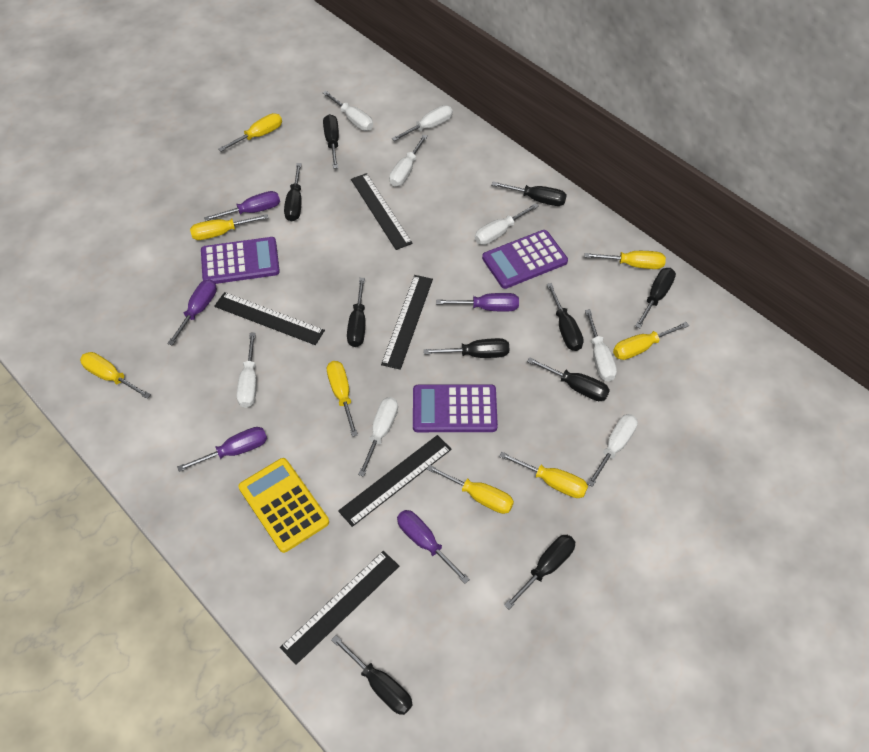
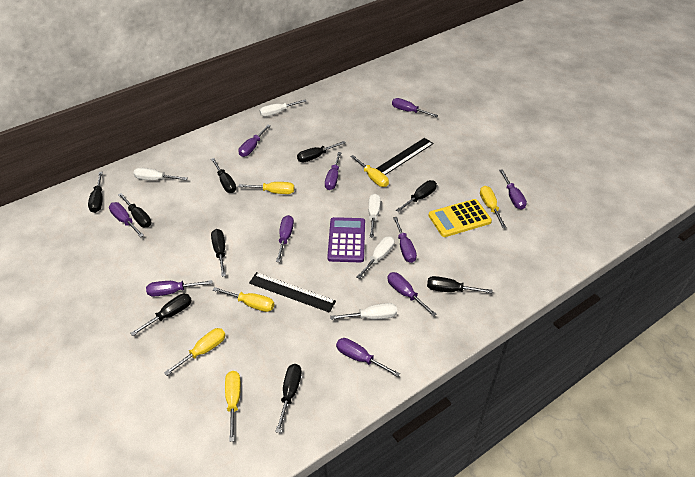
black ruler: [214,292,325,345] [280,551,399,665] [338,435,452,527] [351,173,413,250] [381,275,433,370] = 5 -> [249,272,336,313] [376,138,434,175] = 2
black screwdriver: [284,163,302,221] [323,114,339,169] [331,635,413,715] [347,278,365,347] [424,338,509,358] [491,182,567,206] [504,535,575,609] [527,357,610,401] [547,283,584,351] [635,268,676,329] = 10 -> [88,172,103,213] [118,193,152,227] [130,294,192,336] [211,158,236,193] [211,229,226,277] [275,364,302,433] [297,141,346,162] [396,180,437,212] [427,276,492,293] = 9
purple calculator: [201,237,280,284] [413,384,498,432] [482,230,568,289] = 3 -> [327,217,365,262] = 1
purple screwdriver: [167,279,217,346] [177,427,267,472] [204,191,280,221] [397,510,470,584] [436,293,519,312] = 5 -> [109,202,144,237] [146,280,213,297] [238,125,271,157] [276,215,294,262] [325,152,342,190] [336,338,400,377] [387,272,437,317] [392,98,438,117] [393,217,417,263] [499,169,527,210] = 10
white screwdriver: [237,333,257,408] [323,91,373,131] [358,397,398,477] [389,135,428,186] [392,105,453,141] [475,203,539,245] [585,309,617,381] [587,414,638,487] = 8 -> [133,168,188,180] [259,100,306,117] [330,303,397,320] [357,236,395,279] [368,194,381,238] = 5
yellow screwdriver: [80,352,151,399] [190,214,269,240] [219,113,282,152] [327,361,358,437] [426,465,514,514] [499,452,588,498] [584,251,666,269] [613,322,689,360] = 8 -> [164,328,225,376] [213,287,274,312] [225,371,241,442] [238,182,294,194] [350,155,389,187] [480,186,506,228] = 6

